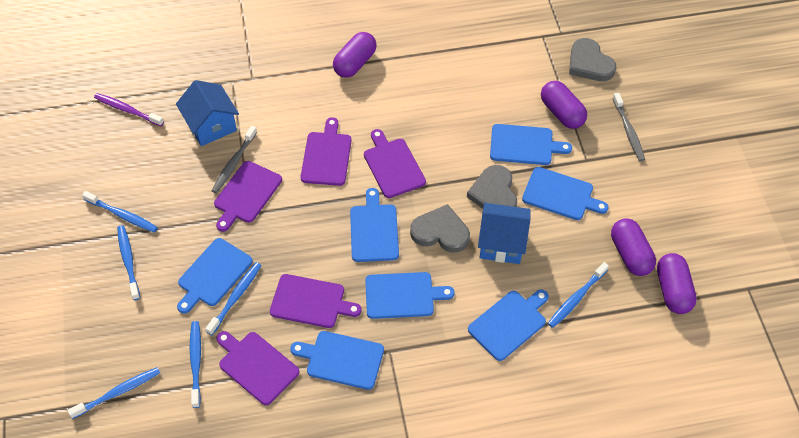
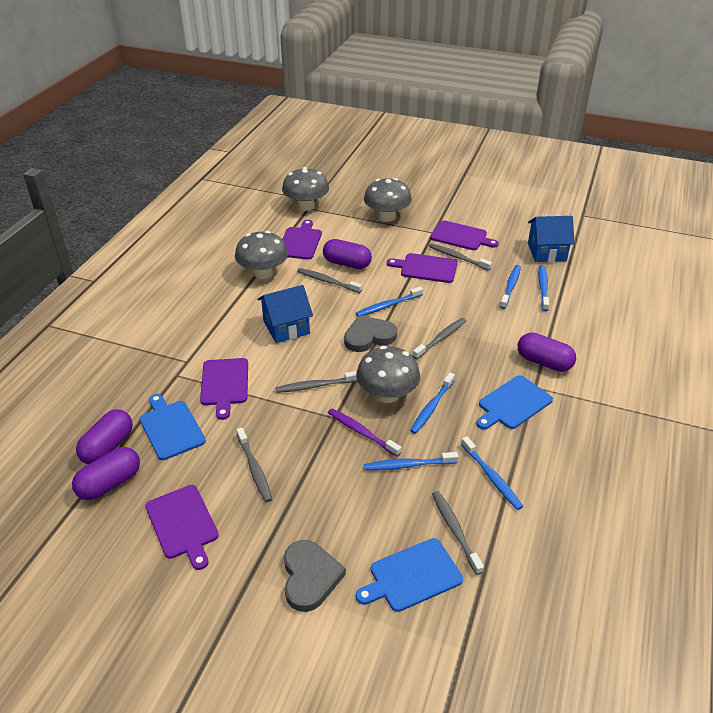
blue cutting board: [177,238,253,314] [290,331,384,390] [350,188,399,262] [365,272,455,319] [468,289,549,361] [490,124,572,165] [522,167,609,220] = 7 -> [139,394,206,460] [356,538,463,612] [476,376,553,429] = 3
grey heart: [410,204,470,253] [467,165,517,209] [569,38,616,81] = 3 -> [284,540,346,612] [344,315,397,352] = 2
grey mushroom: none = 0 -> [235,231,288,279] [282,167,329,211] [356,346,420,403] [364,178,412,222] = 4
grey toothbrush: [211,126,257,193] [612,93,645,161] = 2 -> [237,428,272,502] [275,371,358,393] [297,268,362,293] [413,318,466,359] [429,243,492,271] [432,491,484,575] = 6

